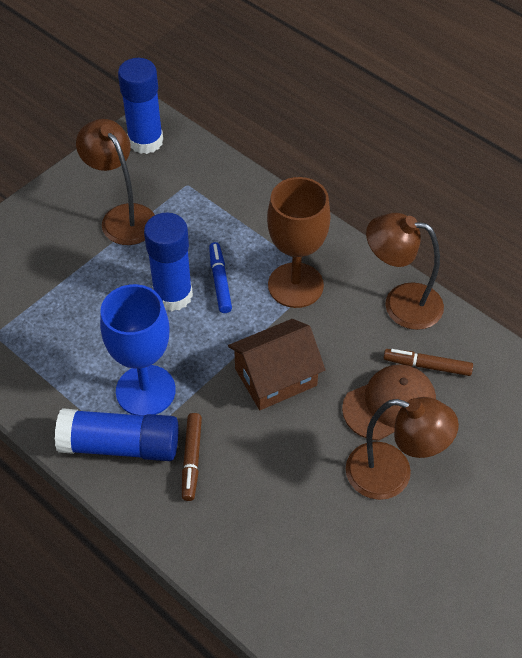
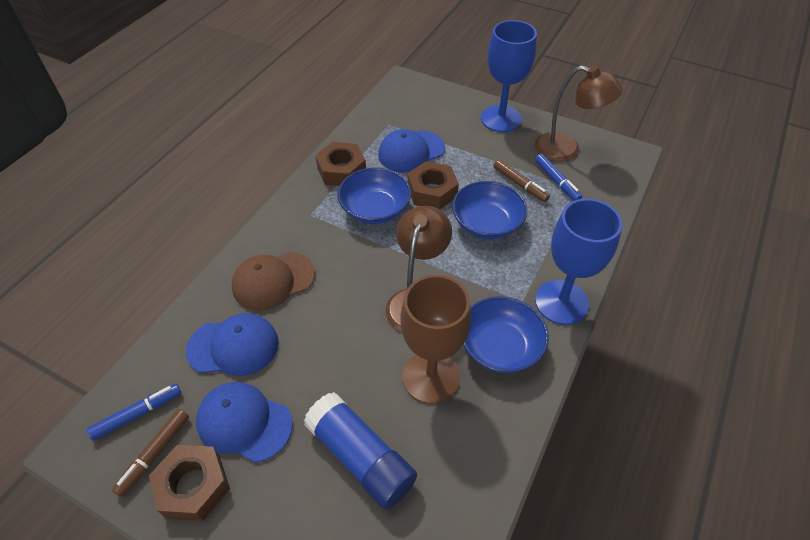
blue bowl: none = 0 -> [337,168,411,224] [452,181,527,240] [463,296,549,373] = 3
blue cap: none = 0 -> [186,313,279,376] [196,382,293,463] [378,129,445,173] = 3
blue glue stick: [55,408,179,461] [118,58,163,154] [144,213,193,311] = 3 -> [304,392,417,510] = 1
blue goblet: [100,284,176,416] = 1 -> [481,20,537,132] [535,199,622,325] = 2
blue marker: [209,242,232,313] = 1 -> [87,384,181,441] [535,154,582,201] = 2
brown house: [228,319,326,410] = 1 -> none = 0
brown lamp: [76,119,155,245] [346,397,459,500] [366,213,444,330] = 3 -> [386,206,452,332] [535,65,622,162] = 2
brown nut: none = 0 -> [149,445,230,521] [315,142,366,186] [408,161,459,210] = 3

